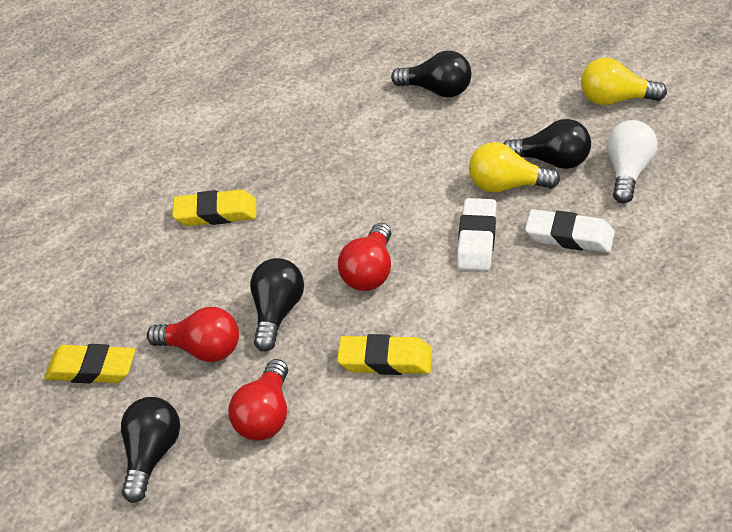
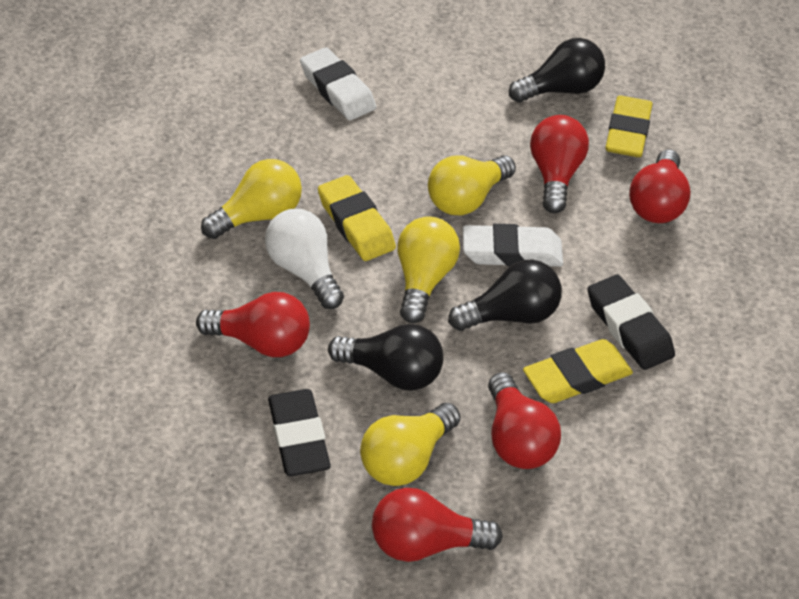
black eraser: none = 0 -> [268,389,331,476] [588,275,675,370] = 2
black light bulb: [121,397,180,503] [250,258,304,351] [391,51,471,97] [504,119,591,169] = 4 -> [328,324,443,391] [448,260,562,331] [509,38,605,103] = 3
red light bulb: [147,307,239,362] [229,359,288,441] [338,223,391,291] = 3 -> [196,292,310,357] [372,488,503,562] [488,372,561,469] [530,115,589,213] [629,149,691,223] = 5
yellow light bulb: [469,142,560,192] [581,57,667,105] = 2 -> [201,159,302,239] [360,403,460,486] [398,216,460,323] [428,155,516,216] = 4

